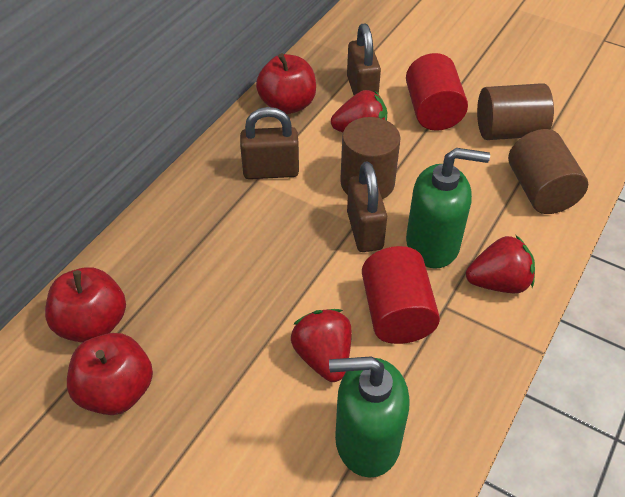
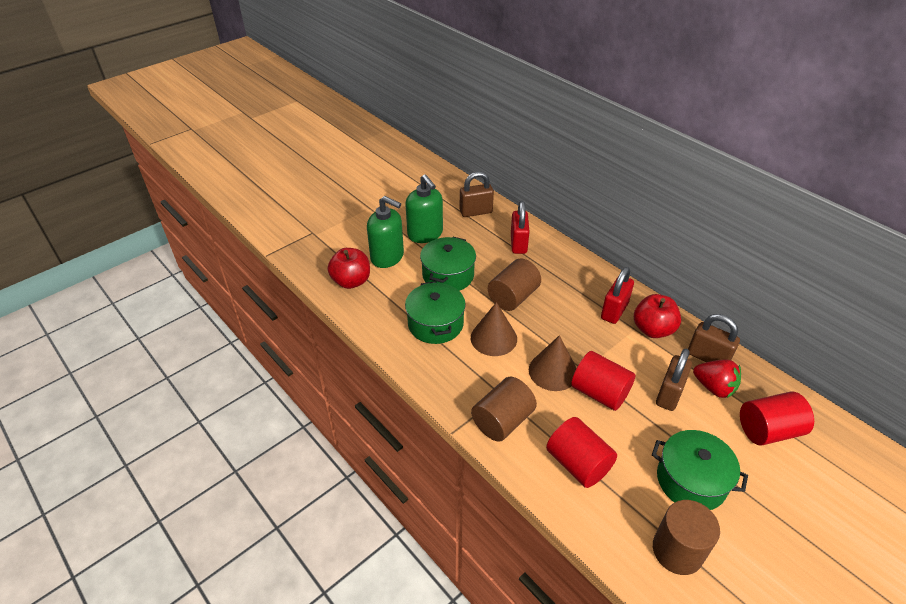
brown cone: none = 0 -> [471,302,517,356] [529,335,576,391] = 2
green pot: none = 0 -> [405,281,466,344] [420,237,476,291] [652,430,748,510] = 3
red apple: [45,267,126,343] [67,333,153,415] [256,53,316,114] = 3 -> [328,248,370,289] [634,294,681,338] = 2
red cylinder: [362,246,440,344] [406,53,468,131] = 2 -> [546,417,617,488] [571,351,635,411] [740,392,814,446] = 3
red padlock: none = 0 -> [511,201,530,254] [601,267,634,324] = 2
red strawberry: [291,309,352,382] [331,90,387,132] [466,235,535,293] = 3 -> [693,360,741,398] = 1

